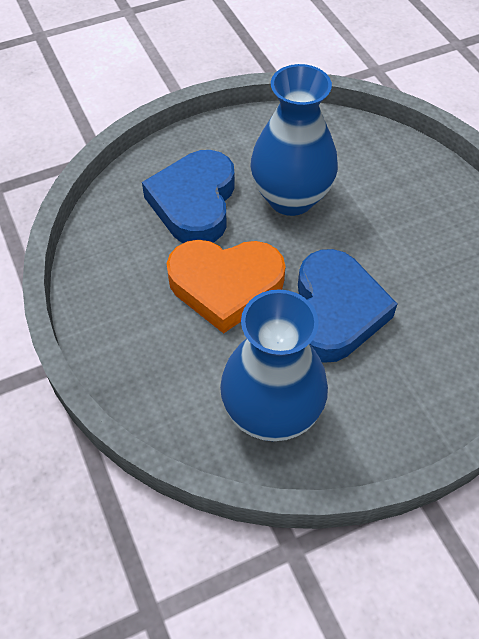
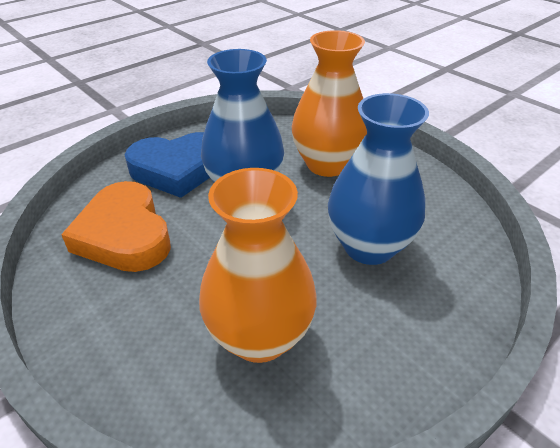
blue heart: [142,150,235,243] [298,249,397,363] = 2 -> [125,132,210,198] = 1
orange vase: none = 0 -> [199,168,317,363] [292,30,367,177] = 2

